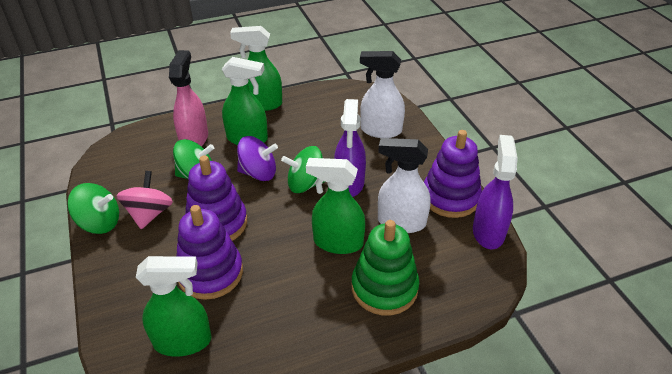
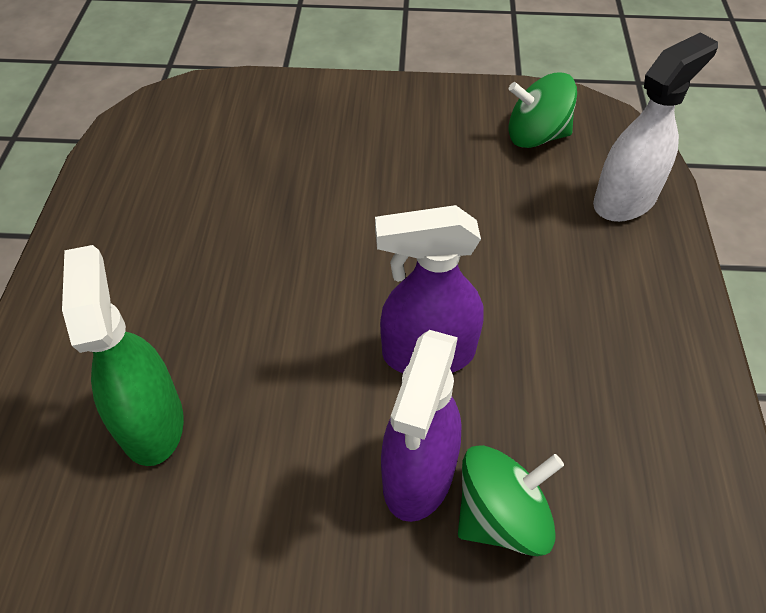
green spinning top: [67,183,119,234] [173,139,214,179] [281,146,325,193] = 3 -> [458,445,564,556] [509,73,577,148] = 2
green spray bottle: [136,256,211,357] [222,57,268,145] [230,26,282,111] [306,158,365,254] = 4 -> [62,245,184,466] = 1
green stacking toy: [352,220,419,316] = 1 -> none = 0
pink spinning top: [116,171,173,229] = 1 -> none = 0
pink spray bottle: [169,50,208,146] = 1 -> none = 0
purple spinning top: [237,136,278,181] = 1 -> none = 0
purple stacking toy: [176,205,243,300] [185,155,247,241] [424,130,482,218] = 3 -> none = 0
white spray bottle: [360,51,405,138] [378,138,431,233] = 2 -> [593,33,718,222] = 1

